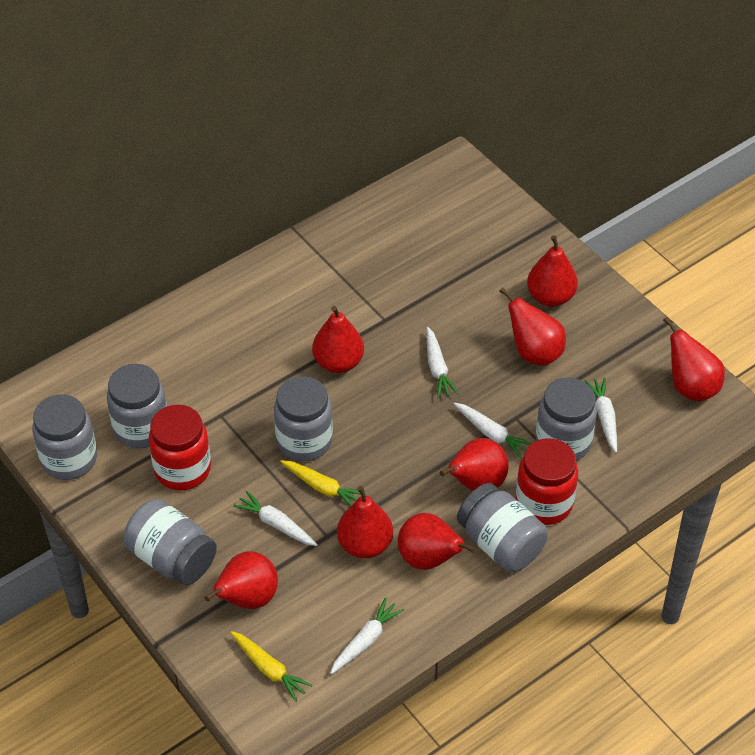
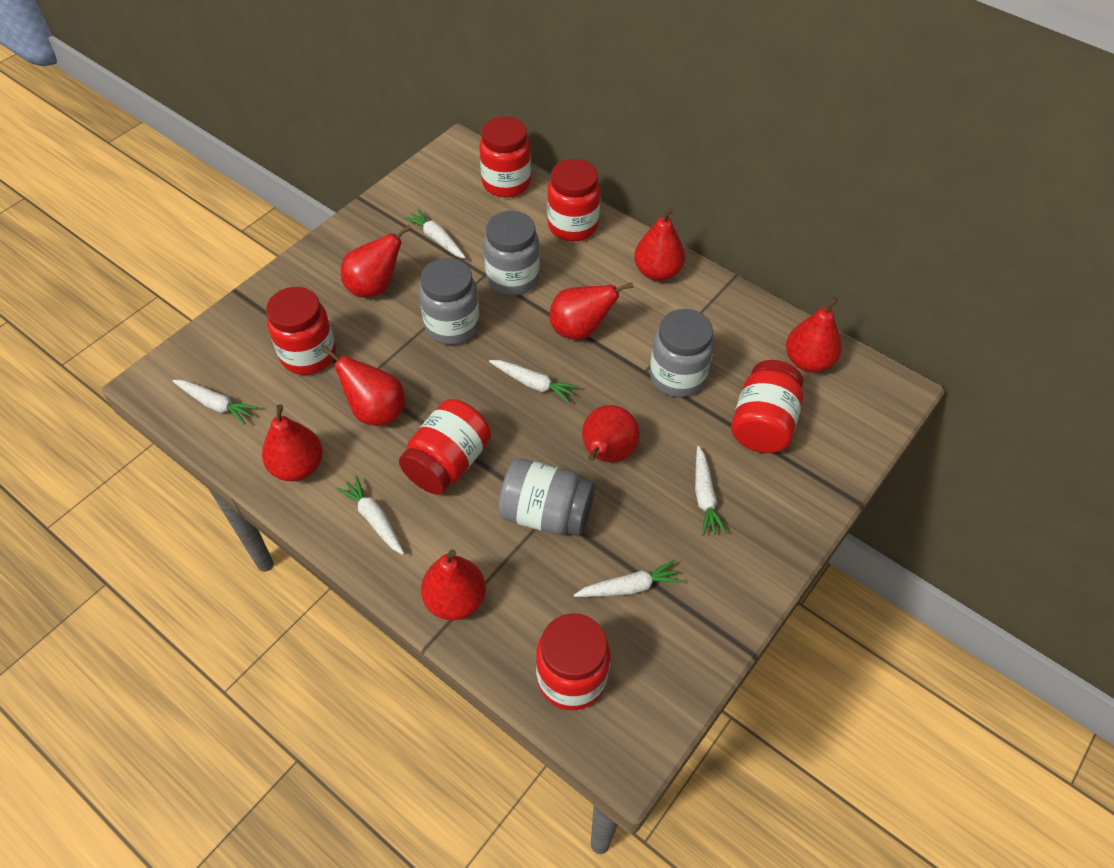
grey jar: [32,395,97,480] [107,364,167,448] [123,499,217,585] [274,376,333,461] [457,483,548,572] [535,377,597,461] = 6 -> [419,258,480,345] [484,211,540,296] [498,458,595,536] [650,309,714,397] = 4
red jar: [149,405,211,490] [516,438,578,525] = 2 -> [266,287,336,375] [399,399,491,495] [479,116,531,198] [536,613,610,710] [547,159,601,241] [731,360,803,453] = 6
white carrot: [233,491,318,546] [330,597,404,675] [426,327,459,398] [454,403,532,459] [585,378,617,453] = 5 -> [173,380,258,425] [336,476,405,555] [404,209,466,259] [489,360,579,403] [574,560,683,597] [695,446,727,536] = 6
yellow carrot: [230,631,312,702] [280,460,366,506] = 2 -> none = 0

